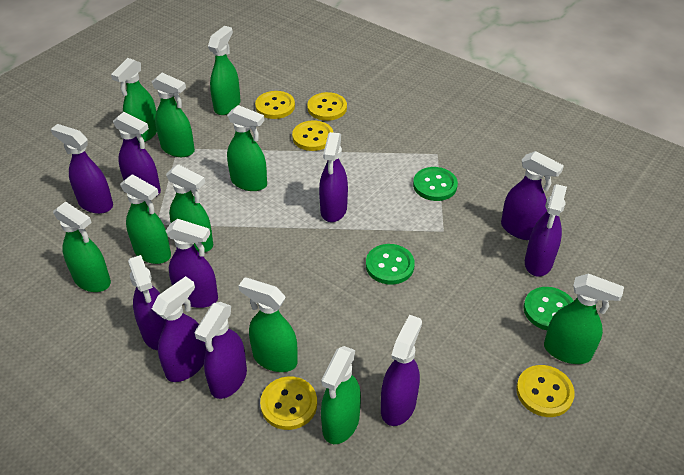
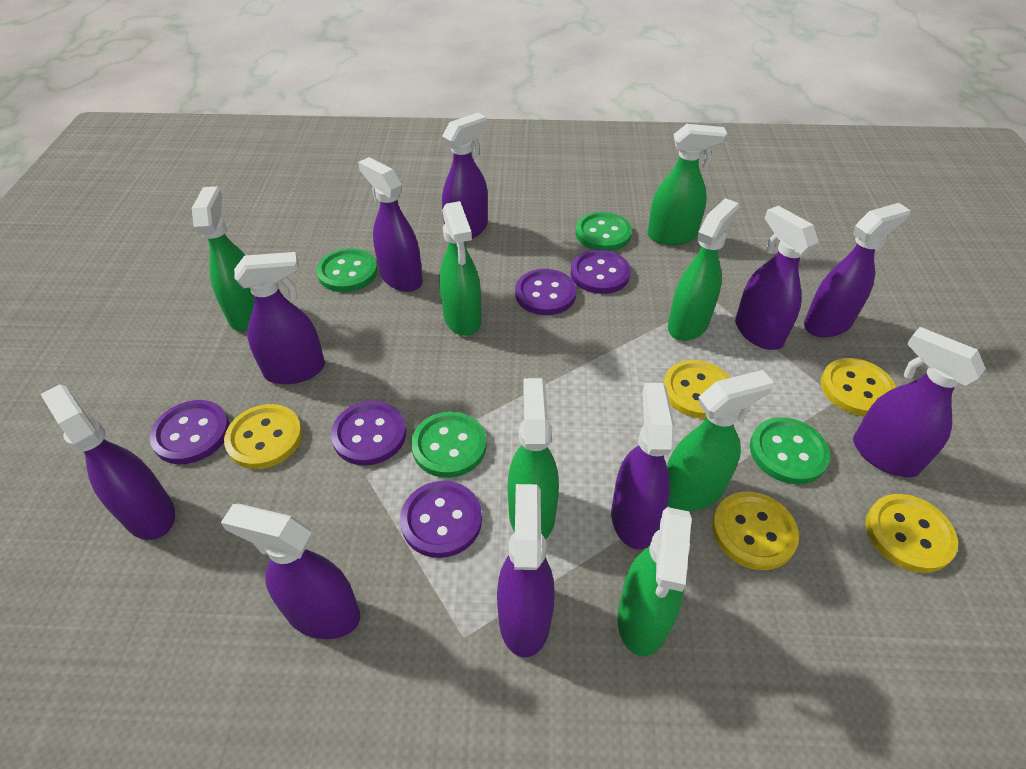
green button: [366,244,415,285] [413,167,458,201] [524,287,574,330] = 3 -> [317,248,378,292] [411,411,486,478] [576,212,632,251] [750,417,830,484] = 4
green spray bottle: [53,201,111,292] [111,58,157,142] [120,174,171,264] [152,73,195,157] [166,164,213,252] [208,26,241,115] [227,105,267,191] [238,277,298,372] [321,346,361,444] [544,273,624,364] = 10 -> [192,187,254,331] [439,201,482,336] [508,378,559,539] [617,507,692,656] [647,124,727,245] [667,370,774,511] [668,198,739,341] = 7
purple button: none = 0 -> [149,400,230,464] [331,401,406,466] [400,481,482,558] [515,269,576,315] [571,250,631,294] = 5

